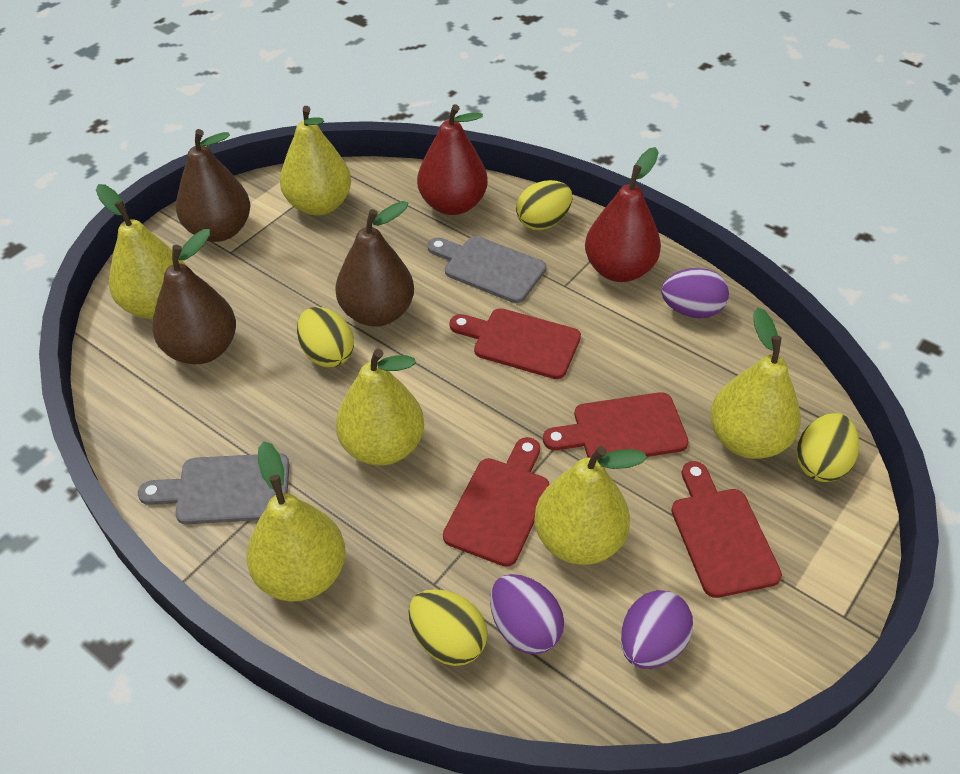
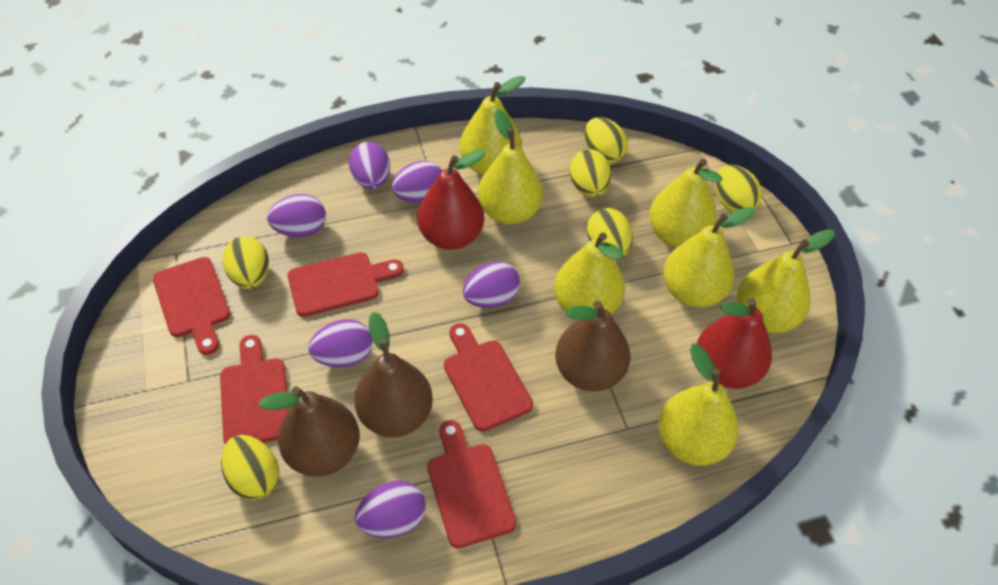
grey cutting board: [138,453,290,524] [427,236,546,303] = 2 -> none = 0
purple egg: [490,574,564,654] [621,590,693,669] [661,268,729,318] = 3 -> [267,194,326,237] [309,319,373,367] [349,142,390,189] [355,480,426,538] [392,161,443,203] [463,261,520,308] = 6
red cutting board: [443,437,550,567] [450,308,581,379] [543,392,689,458] [671,461,782,598] = 4 -> [153,257,230,355] [220,335,289,444] [287,252,404,317] [427,420,516,548] [444,323,533,431] = 5
yellow egg: [297,307,354,367] [408,589,488,666] [516,180,572,230] [796,413,859,482] = 4 -> [221,435,279,500] [222,236,269,289] [570,149,611,197] [584,117,628,164] [587,208,633,257] [715,165,762,212] = 6
yellow pear: [96,184,185,319] [246,441,346,602] [280,106,351,215] [336,349,424,466] [534,446,647,565] [710,308,801,459] = 6 -> [460,76,526,175] [478,109,543,225] [554,233,625,314] [649,159,722,247] [658,344,739,466] [663,207,756,307] [737,229,835,333] = 7

